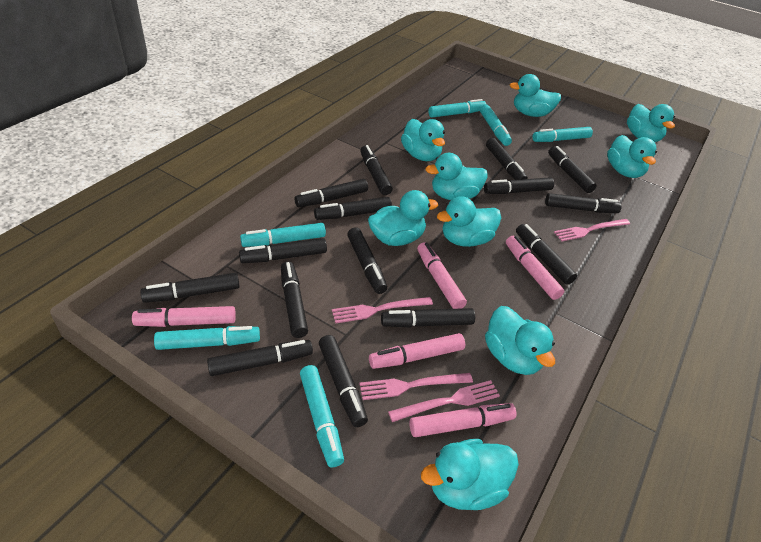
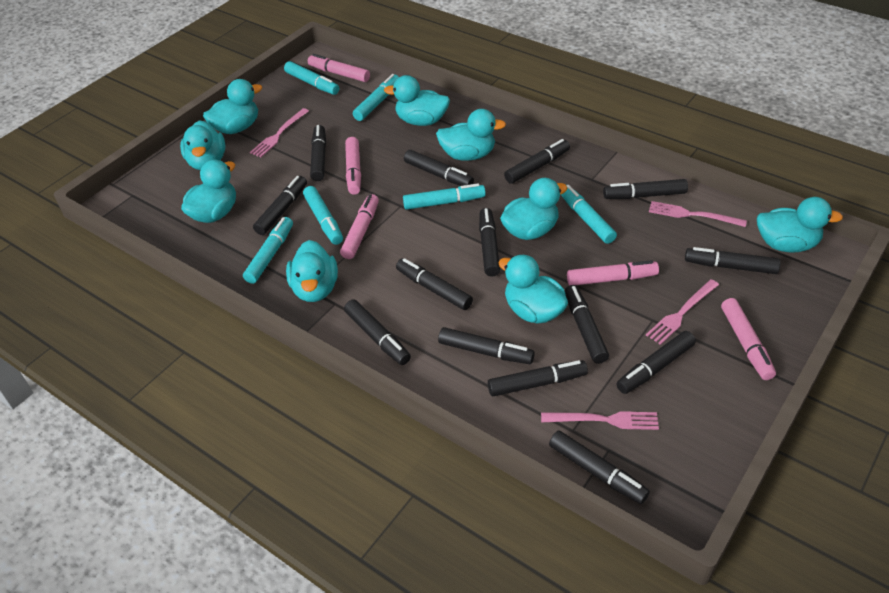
black marker: [140,273,240,303] [207,340,313,376] [239,238,327,263] [281,261,308,338] [295,179,368,207] [314,197,392,220] [319,335,368,427] [347,227,387,294] [360,145,393,195] [381,308,475,328] [484,177,554,194] [486,138,528,180] [516,224,577,285] [545,193,622,213] [548,146,597,193] = 15 -> [253,176,307,235] [310,125,326,181] [344,299,411,365] [396,258,473,310] [404,150,474,186] [438,327,535,364] [479,208,500,277] [488,360,588,396] [504,139,570,184] [549,430,650,504] [565,285,609,364] [603,179,688,199] [616,331,696,394] [685,247,780,274] = 14

